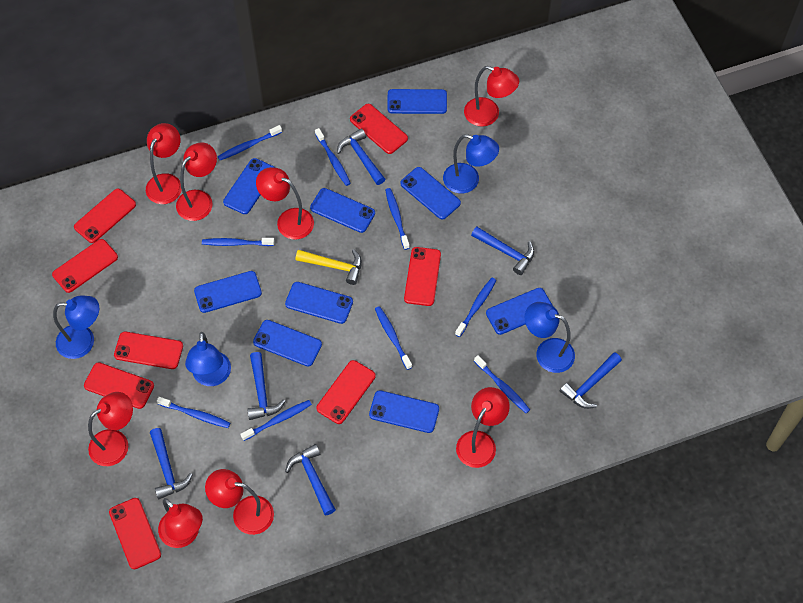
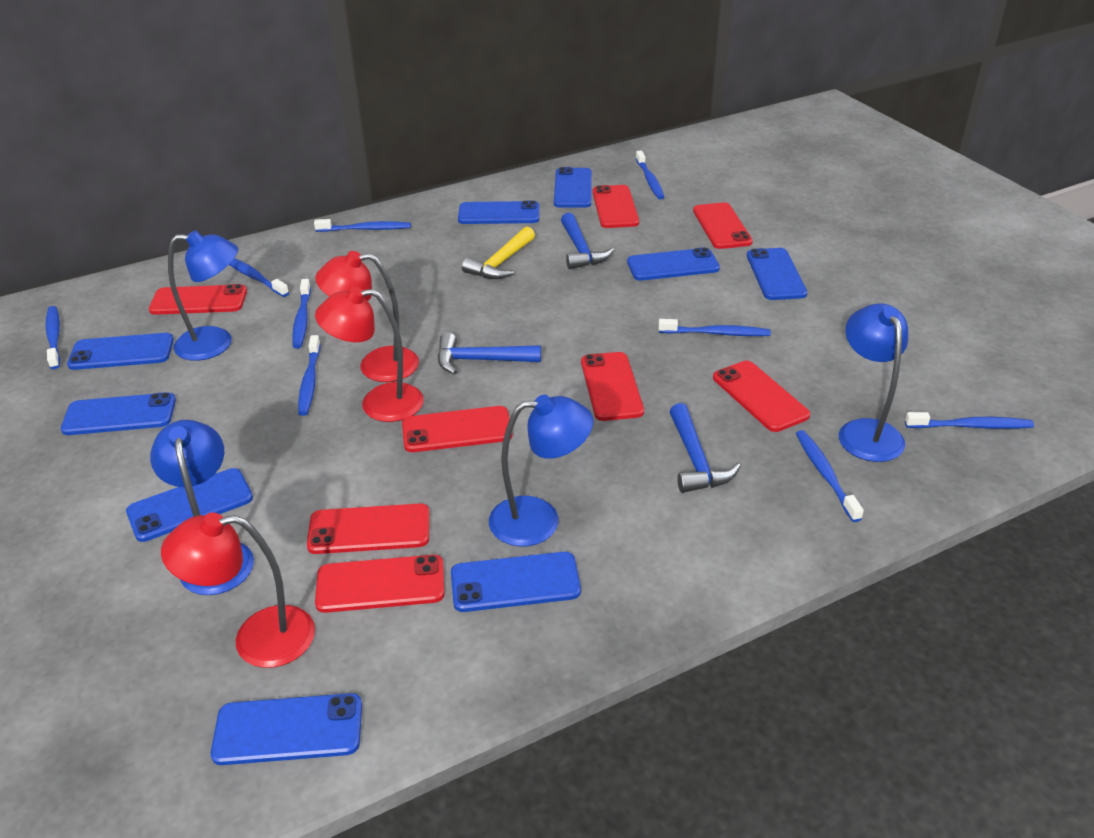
blue hammer: [150,428,193,499] [247,352,286,420] [285,444,336,515] [337,128,385,185] [471,227,534,275] [560,352,622,409] = 6 -> [438,333,541,375] [561,213,614,269] [669,403,741,493] = 3
red lamp: [88,392,133,466] [146,123,182,204] [158,498,203,548] [176,143,217,221] [205,469,274,535] [256,167,314,240] [456,387,510,468] [464,66,519,126] = 8 -> [161,513,315,668] [315,251,419,382] [315,286,424,422] = 3

